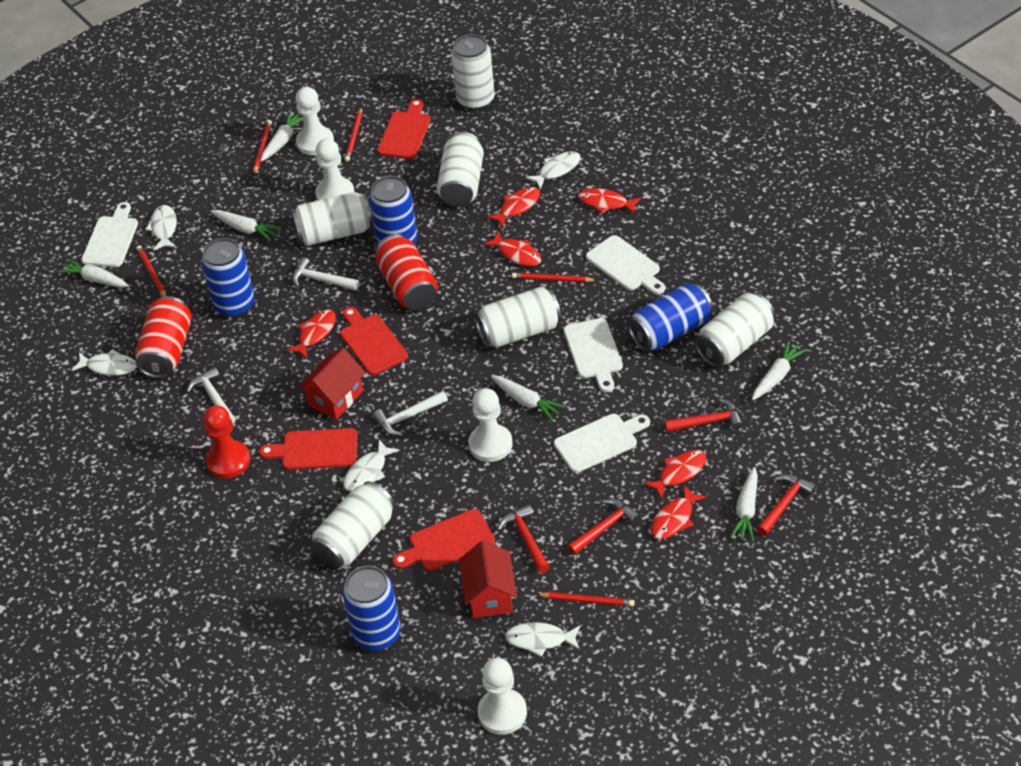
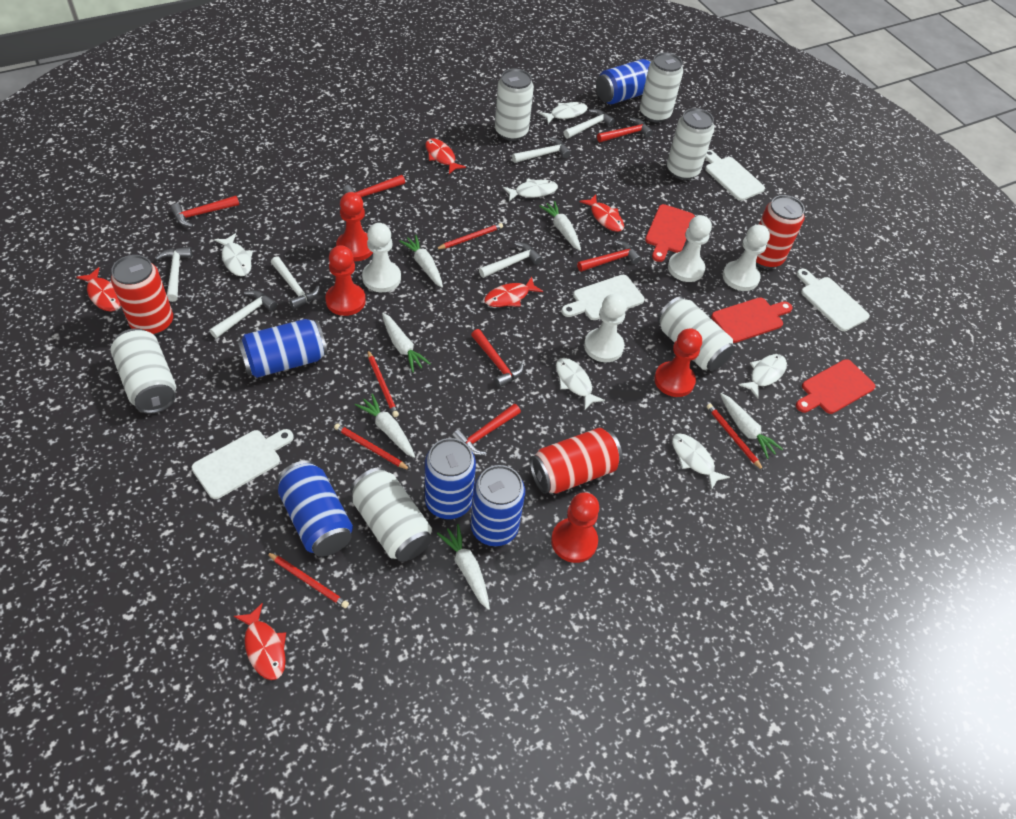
blue can: [201,238,255,317] [342,566,401,651] [369,176,418,244] [627,283,713,352] = 4 -> [238,319,327,378] [277,460,353,557] [425,438,476,519] [471,465,525,546] [596,59,652,104] = 5
red can: [135,296,192,378] [375,234,438,310] = 2 -> [111,255,173,335] [530,428,623,494] [756,195,805,269] = 3
red cutting board: [259,428,358,470] [340,307,408,375] [377,99,431,159] [392,509,495,571] = 4 -> [645,204,695,262] [711,298,792,343] [796,359,875,414] = 3
red fish: [286,310,336,359] [483,231,541,267] [486,187,540,227] [578,188,641,214] [643,450,706,499] [651,485,707,539] = 6 -> [76,267,120,311] [234,603,286,680] [425,138,466,174] [484,277,543,307] [580,195,624,232] = 5
red hammer: [497,504,550,573] [567,499,640,555] [665,398,743,432] [757,474,817,536] = 4 -> [171,196,239,227] [343,175,405,206] [451,404,521,455] [471,329,524,388] [577,240,641,272] [597,118,653,142] = 6
red house: [298,348,365,420] [459,540,517,618] = 2 -> none = 0
red pawn: [203,405,250,478] = 1 -> [325,245,366,316] [336,192,373,261] [551,492,599,563] [654,328,702,397] = 4
white fish: [71,349,137,376] [145,205,177,251] [343,439,400,491] [505,622,581,657] [525,151,580,190] = 5 -> [214,233,253,276] [503,179,558,201] [539,102,588,124] [556,358,605,409] [672,433,730,490] [738,354,787,398] = 6
white hammer: [186,367,236,424] [292,257,359,291] [373,391,448,436] = 3 -> [155,247,192,302] [209,290,277,338] [271,256,320,309] [479,242,542,278] [512,137,571,163] [564,109,615,139] = 6

